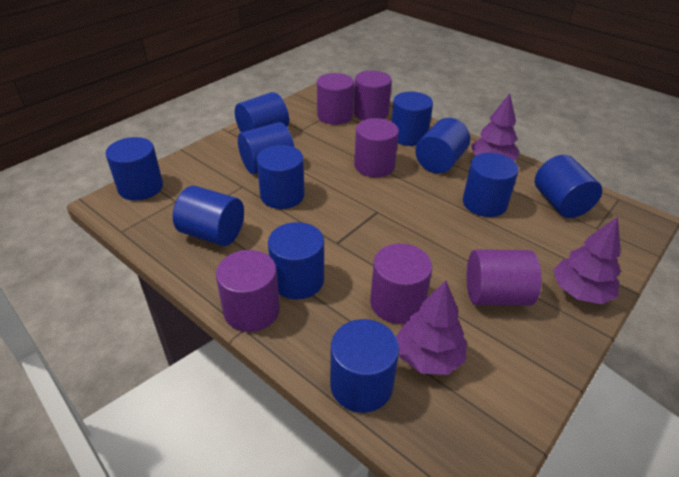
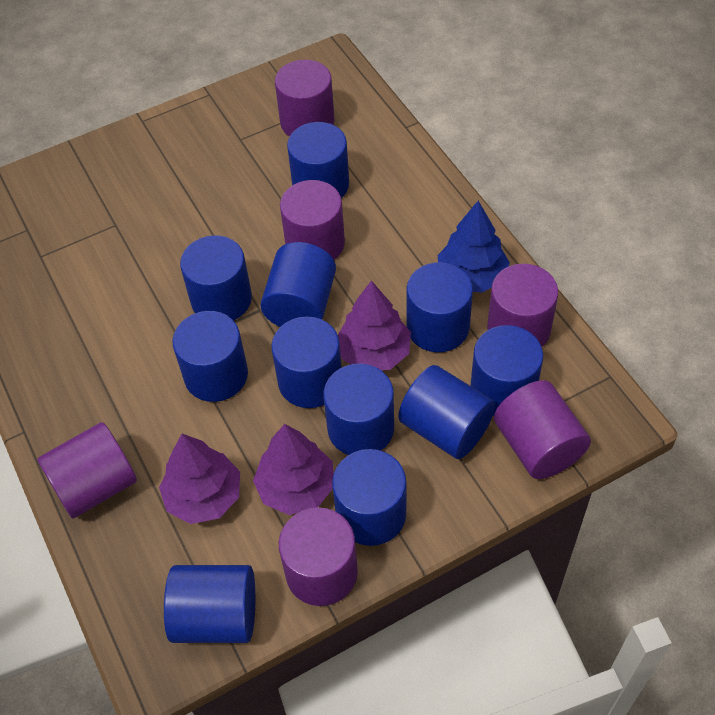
blue tree: none = 0 -> [438,201,510,293] = 1

